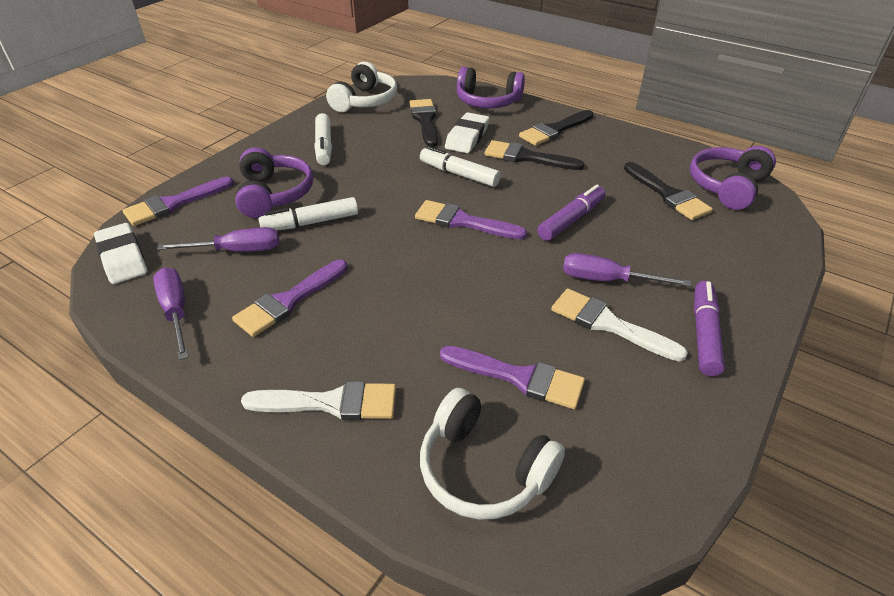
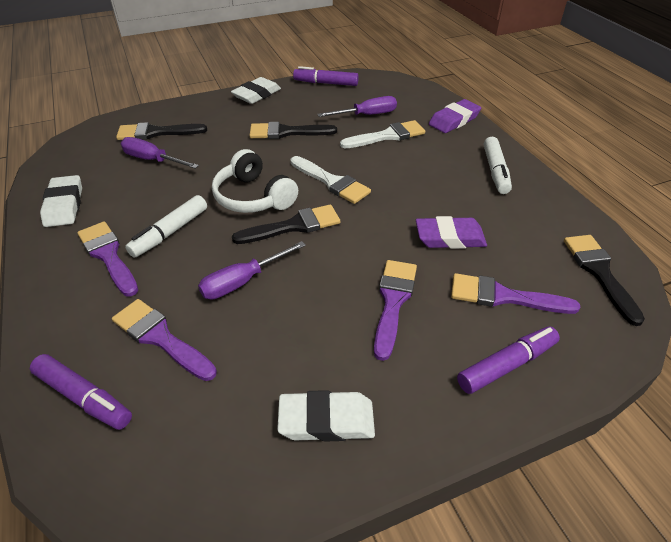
purple eraser: none = 0 -> [416,216,487,249] [429,99,481,133] = 2
purple headphones: [235,147,313,218] [457,67,525,109] [690,146,776,210] = 3 -> none = 0
purple marker: [537,185,605,241] [694,281,725,376] = 2 -> [30,354,132,430] [293,66,359,86] [457,326,560,394] = 3
white eraser: [94,223,147,284] [445,112,489,153] = 2 -> [40,175,82,227] [231,77,281,104] [277,390,375,442] = 3
white headphones: [326,62,397,112] [420,388,565,519] = 2 -> [212,149,298,213] = 1
white marker: [259,197,358,231] [314,113,332,165] [420,146,501,187] = 3 -> [125,195,207,258] [484,137,512,194] = 2

